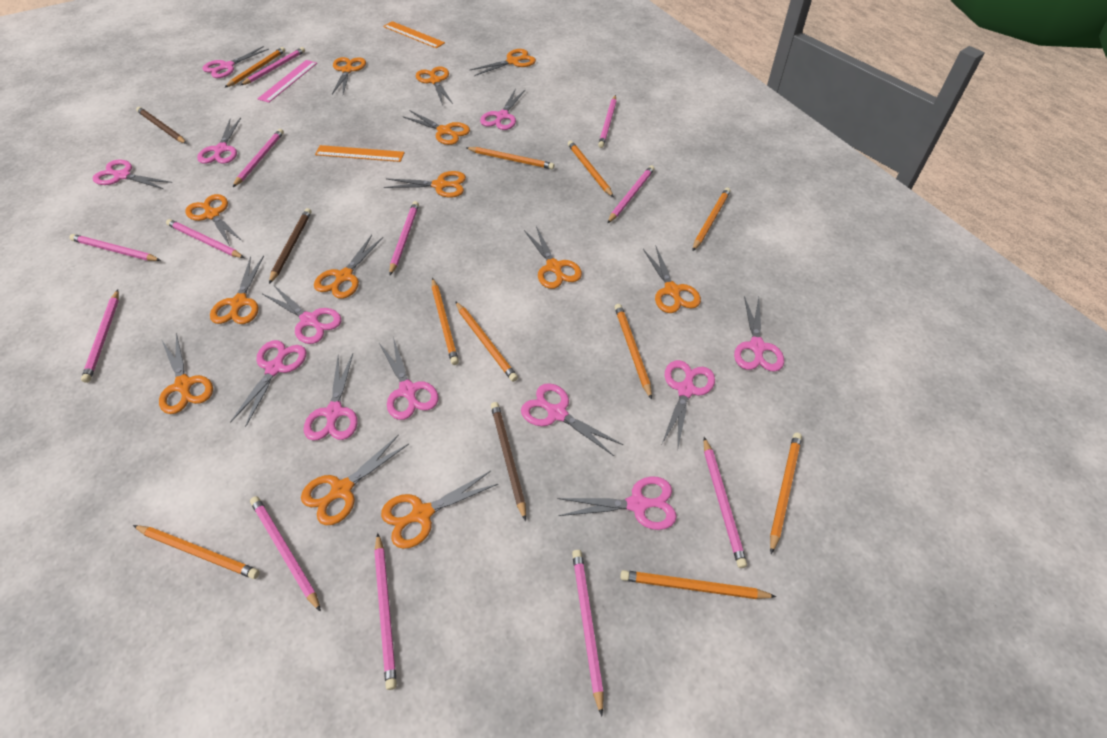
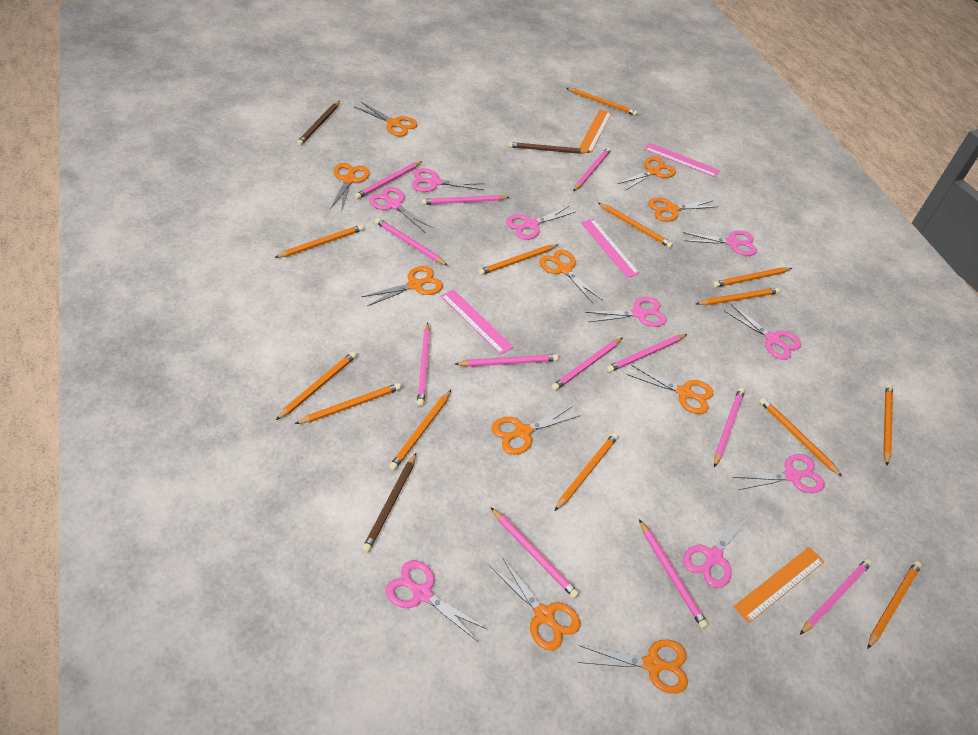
orange pencil: [133,525,260,579] [225,47,285,87] [432,278,459,365] [455,301,518,382] [465,147,555,169] [568,141,614,197] [615,304,652,400] [620,570,777,599] [693,188,731,251] [770,433,802,554] = 10 -> [274,225,363,258] [276,352,357,420] [295,383,401,424] [389,390,451,471] [478,244,558,275] [555,433,618,511] [566,88,638,116] [598,203,673,248] [696,288,780,305] [713,267,792,287] [759,397,842,477] [867,561,922,649] [883,384,893,466] = 13
orange scissors: [159,333,213,414] [185,194,242,246] [210,256,264,324] [301,434,409,525] [314,235,383,299] [332,57,366,94] [381,471,498,549] [384,171,466,198] [402,111,470,145] [416,67,453,104] [470,49,536,76] [524,226,582,289] [643,247,701,313] = 13 -> [330,163,370,212] [355,102,418,136] [362,266,443,306] [490,557,580,651] [492,406,580,455] [539,249,603,304] [578,640,688,694] [618,156,676,190] [627,365,714,414] [648,198,718,222] = 10
pink ruler: [257,60,317,103] = 1 -> [441,289,513,355] [581,219,640,278] [644,143,720,178] = 3
pink scissors: [93,160,172,189] [197,118,241,164] [203,46,269,78] [230,340,306,427] [263,286,341,344] [304,354,358,440] [379,337,439,420] [480,88,526,130] [521,383,623,456] [557,476,677,530] [662,360,715,448] [734,296,784,372] = 12 -> [369,187,434,232] [385,560,487,641] [411,168,485,192] [506,206,576,240] [585,297,667,327] [683,230,757,256] [683,508,752,588] [724,304,801,360] [733,454,825,493] = 9

